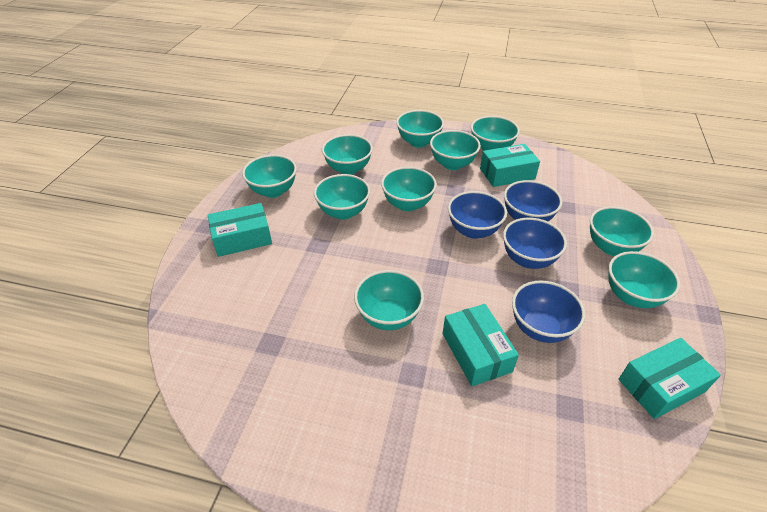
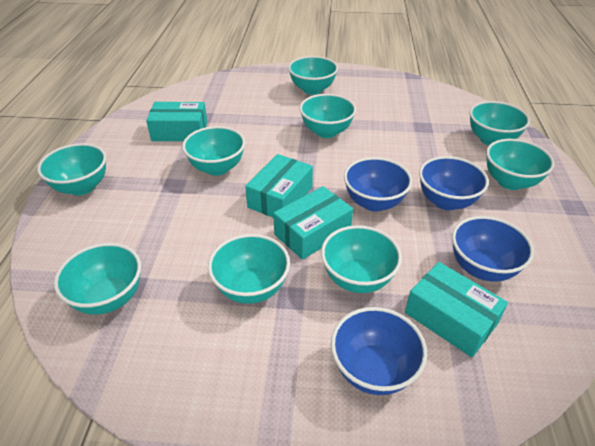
turquoise bowl: [242,155,297,198] [314,174,370,220] [322,134,373,175] [354,270,424,330] [381,167,437,211] [396,110,444,148] [430,130,481,170] [471,116,520,151] [590,206,654,256] [608,251,680,308] = 10 -> [37,143,106,196] [54,243,141,315] [182,126,245,176] [208,234,290,304] [288,56,338,95] [300,94,356,138] [321,225,402,293] [470,101,530,146] [486,139,554,190] = 9

